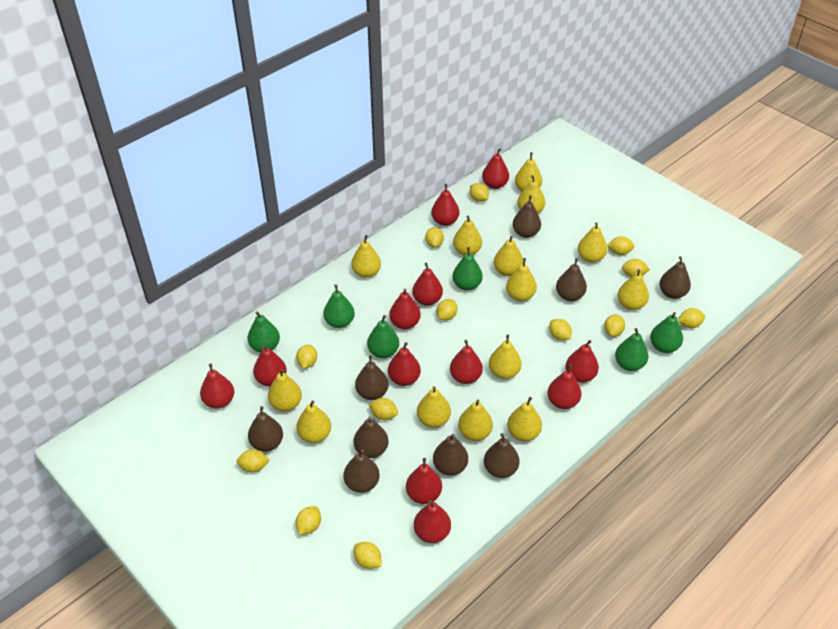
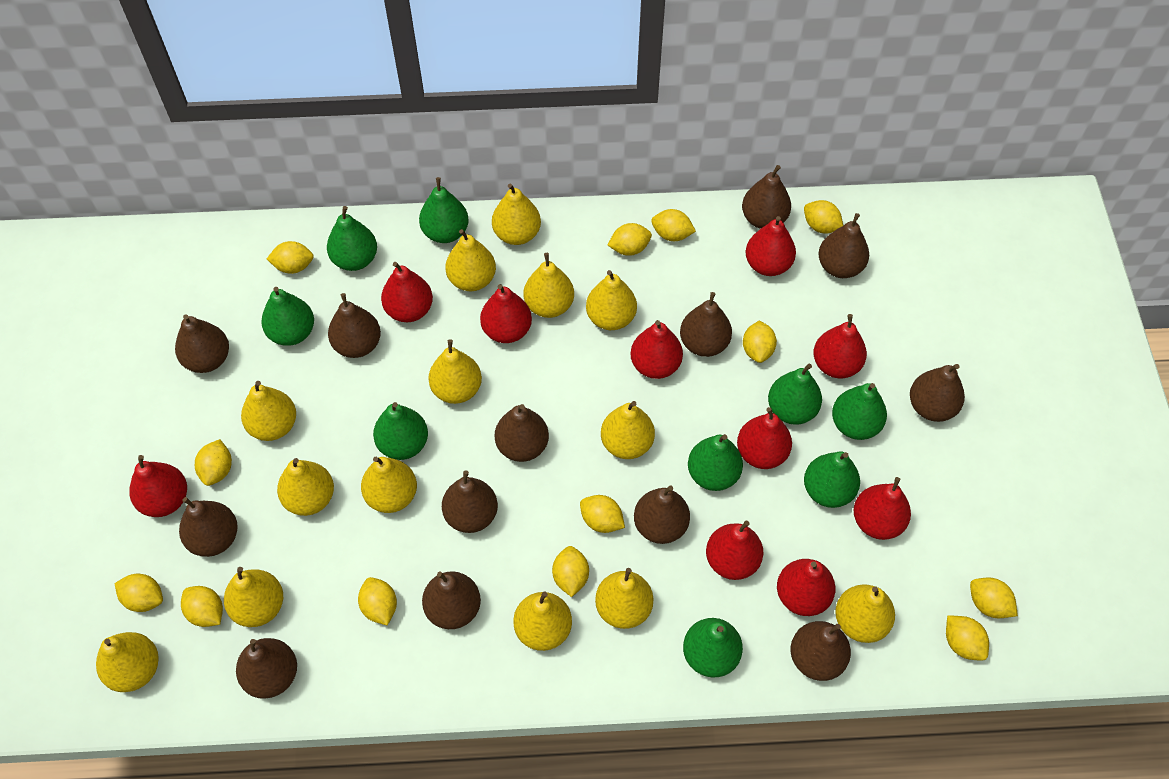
brown pear: [248,406,283,452] [344,449,380,493] [354,417,389,458] [355,355,389,400] [433,434,468,476] [484,433,519,478] [513,196,541,238] [556,258,587,301] [660,256,691,299] = 9 -> [175,314,229,373] [179,497,238,557] [236,638,297,699] [328,293,381,358] [422,572,481,629] [442,470,498,533] [495,404,549,462] [634,485,690,544] [680,292,732,357] [742,165,791,229] [791,621,851,681] [818,213,869,278] [910,364,965,422] = 13
green pear: [247,312,280,353] [323,284,355,328] [367,315,399,358] [453,247,483,291] [615,328,648,371] [650,312,683,353] = 6 -> [261,287,314,346] [327,206,377,271] [373,402,428,460] [419,177,469,243] [683,618,743,678] [688,434,743,491] [768,364,822,425] [804,451,860,508] [832,383,887,440] = 9
red pear: [200,364,234,409] [253,345,287,386] [388,342,421,386] [389,289,421,329] [406,458,442,504] [412,263,443,306] [414,500,451,543] [431,184,459,226] [450,340,483,384] [482,148,509,189] [548,365,581,409] [565,340,599,383] = 12 -> [129,455,187,517] [381,262,433,322] [480,284,532,343] [630,320,683,379] [706,521,763,580] [737,407,792,469] [746,216,796,276] [777,559,835,616] [813,314,867,378] [854,477,911,540] = 10

